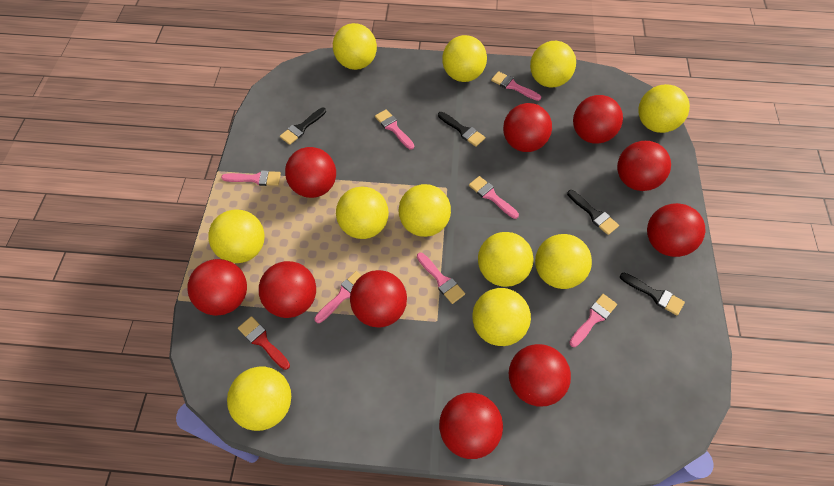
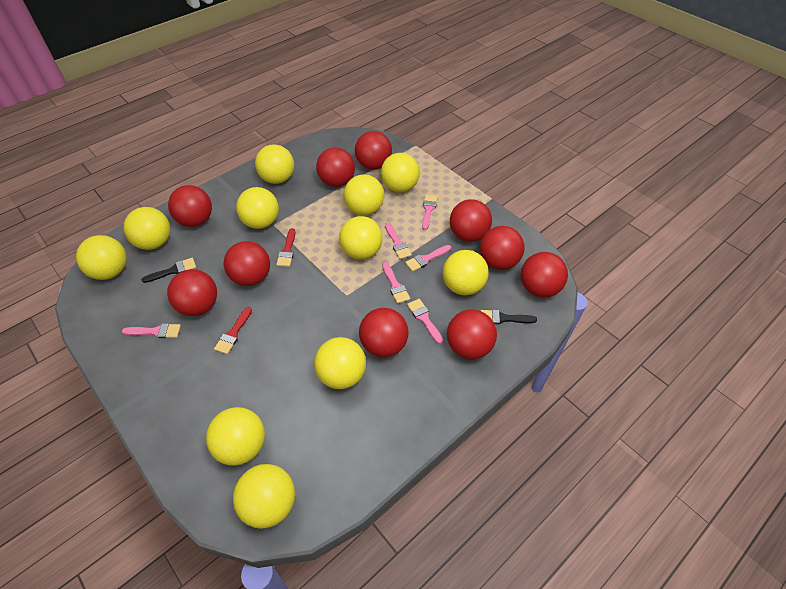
black brush: [280,108,326,145] [438,112,485,147] [567,190,619,235] [620,273,685,315] = 4 -> [142,258,196,283] [481,310,537,324] = 2
pink brush: [221,170,281,186] [314,271,362,323] [375,109,414,150] [417,252,465,304] [469,176,519,219] [491,71,541,101] [569,294,617,347] = 7 -> [122,323,181,338] [382,262,410,304] [385,223,412,259] [405,245,451,272] [407,299,443,344] [422,195,438,230] = 6
red brush: [238,316,290,370] = 1 -> [214,307,252,354] [276,228,296,267] = 2

